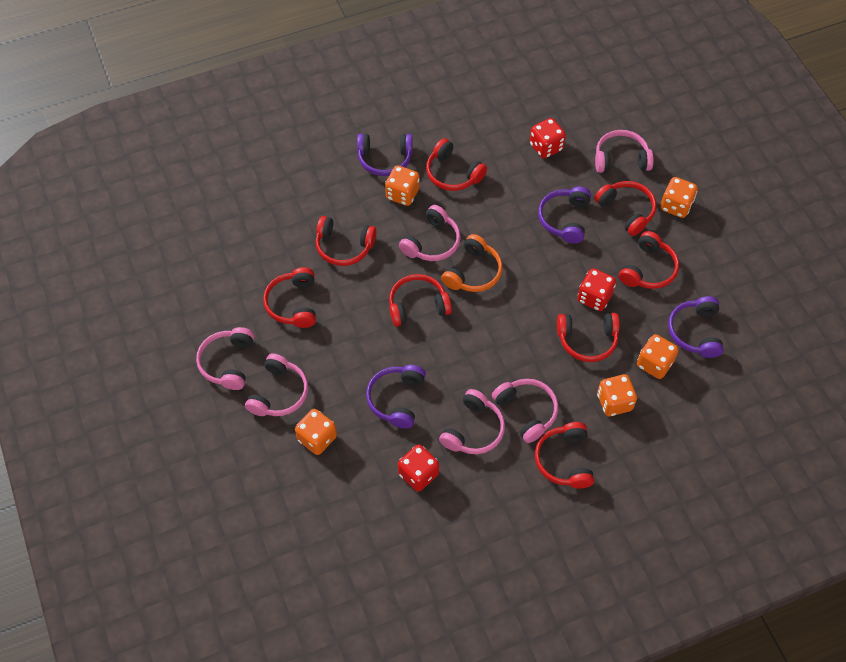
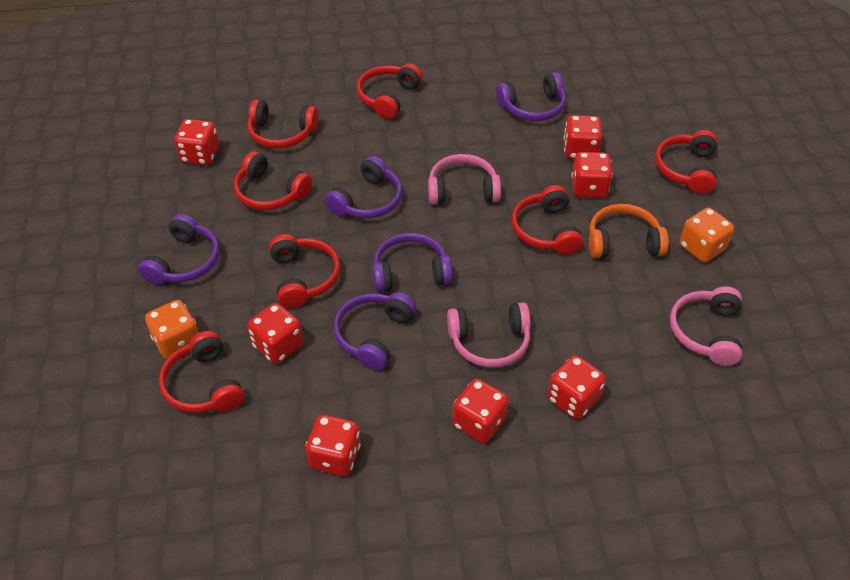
orange dice: [295,409,337,455] [385,165,420,206] [597,374,637,416] [637,334,679,379] [660,177,698,218] = 5 -> [145,300,199,359] [680,208,734,262] = 2
pink headphones: [196,327,254,390] [245,353,308,416] [399,205,461,261] [439,389,505,454] [492,379,558,443] [595,130,654,173] = 6 -> [428,154,501,205] [447,302,531,368] [670,286,742,366] = 3
purple headphones: [357,134,413,176] [366,365,426,429] [538,187,591,244] [668,296,723,358] = 4 -> [138,214,220,285] [325,156,402,219] [334,292,416,370] [373,233,452,292] [496,72,566,121] = 5
red dice: [398,444,439,492] [530,118,566,158] [578,268,616,311] = 3 -> [174,119,219,165] [248,303,303,364] [305,415,361,476] [453,379,509,443] [548,355,606,419] [564,115,602,159] [571,152,613,198] = 7
red headphones: [263,267,316,328] [315,216,376,266] [389,274,452,327] [426,138,487,191] [535,422,594,489] [557,313,620,362] [595,181,657,236] [619,231,679,289] = 8 -> [159,331,244,413] [234,151,312,210] [248,100,318,149] [269,234,340,308] [357,63,423,119] [512,185,583,255] [655,130,718,194] = 7

